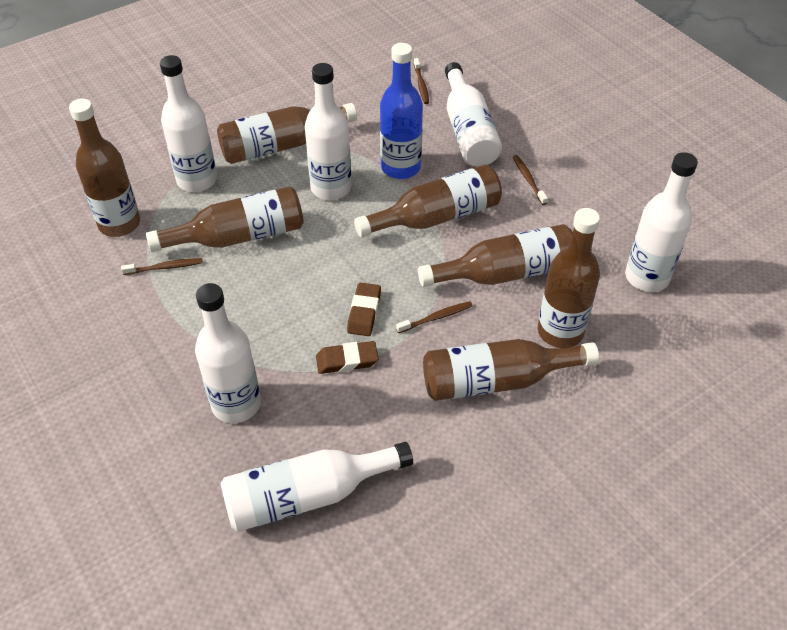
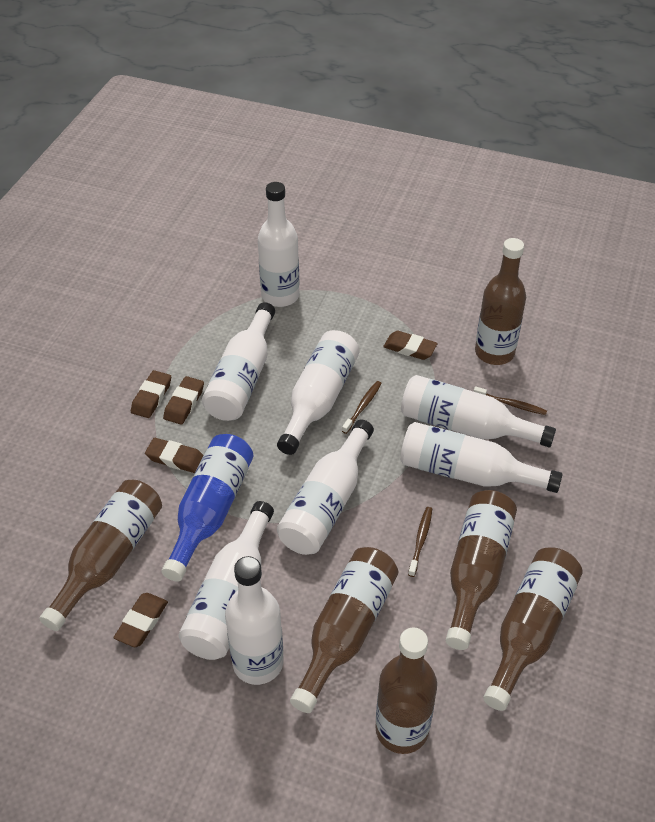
brown bottle: [69,99,140,237] [146,186,303,252] [217,103,357,164] [354,165,502,237] [418,224,573,287] [423,339,599,401] [538,208,600,348] = 7 -> [39,480,162,631] [290,547,398,713] [375,627,437,754] [446,490,517,650] [475,238,526,365] [483,547,583,711] = 6
brown eraser: [316,341,379,374] [347,283,381,336] = 2 -> [113,593,168,647] [131,370,171,418] [145,438,204,473] [163,376,204,425] [383,331,438,360] = 5
brown toothbrush: [121,258,203,275] [396,301,473,333] [414,58,429,104] [513,155,548,205] = 4 -> [342,381,382,434] [408,507,432,577] [473,386,547,415] = 3
white bottle: [160,55,217,192] [195,283,261,423] [221,442,413,532] [305,63,351,200] [445,62,502,167] [625,152,698,292] = 6 -> [179,501,274,660] [202,302,275,421] [225,556,284,685] [258,182,299,307] [277,330,360,455] [277,419,374,555] [400,422,563,493] [401,375,556,447] = 8

